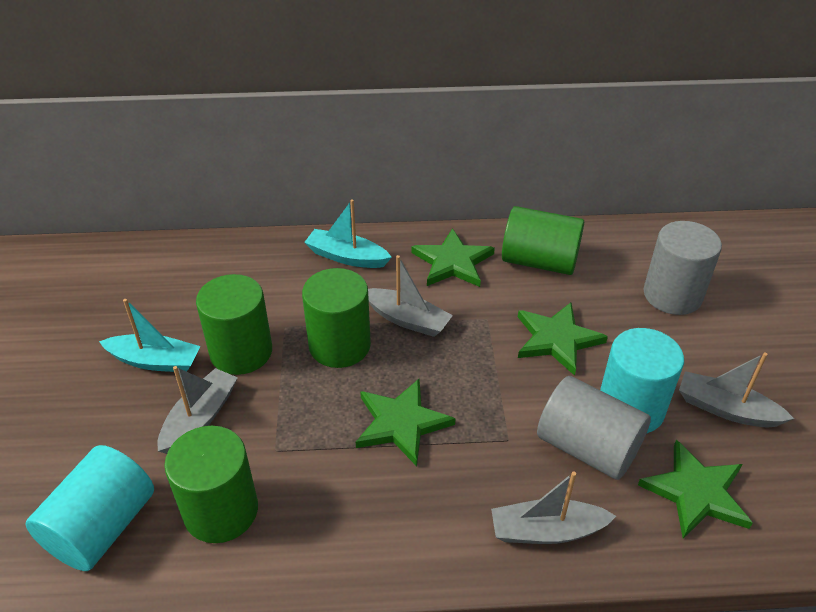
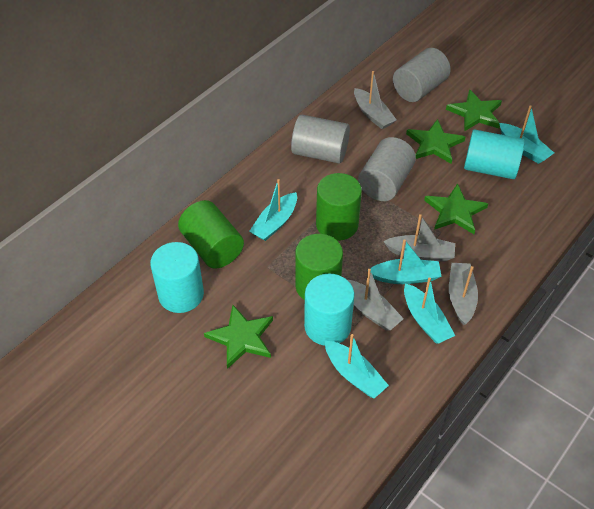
green cylinder: [164,426,258,543] [196,274,272,375] [302,268,371,368] [502,206,584,275] = 4 -> [178,200,244,269] [295,234,343,300] [316,173,362,241] = 3
grey cylinder: [537,376,651,480] [643,221,722,315] = 2 -> [291,115,350,164] [358,137,416,201] [393,48,451,102] = 3
turquoise boat: [99,299,201,372] [304,199,392,268] = 2 -> [249,179,297,241] [325,334,389,398] [370,239,442,284] [404,277,455,344] [499,105,554,164] = 5
turquoise cylinder: [26,445,154,571] [600,328,684,433] = 2 -> [150,242,204,313] [304,273,355,346] [464,130,525,179] = 3

